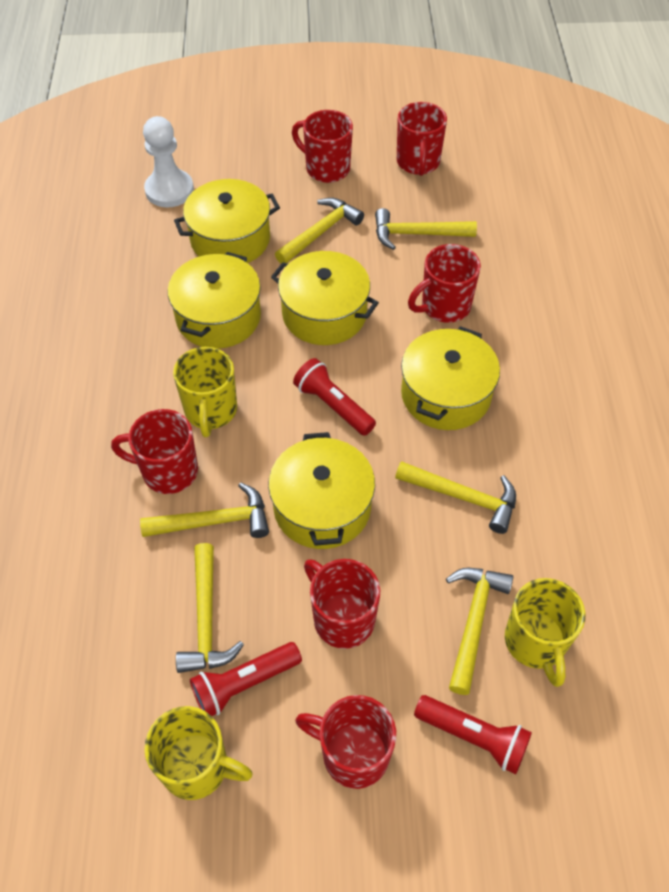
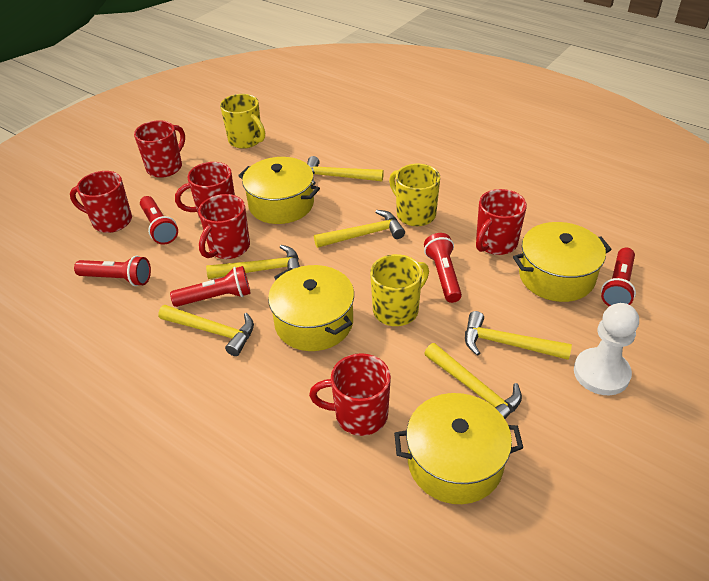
red flashlight: [190,642,302,716] [293,358,376,436] [414,695,532,774] = 3 -> [74,256,151,286] [140,196,178,245] [170,266,250,307] [424,233,462,303] [601,248,636,306] = 5
yellow pot: [168,252,261,349] [174,179,280,263] [268,432,375,549] [271,251,379,345] [401,326,500,430] = 5 -> [238,157,320,224] [268,265,354,351] [394,393,523,504] [513,222,612,302] = 4

